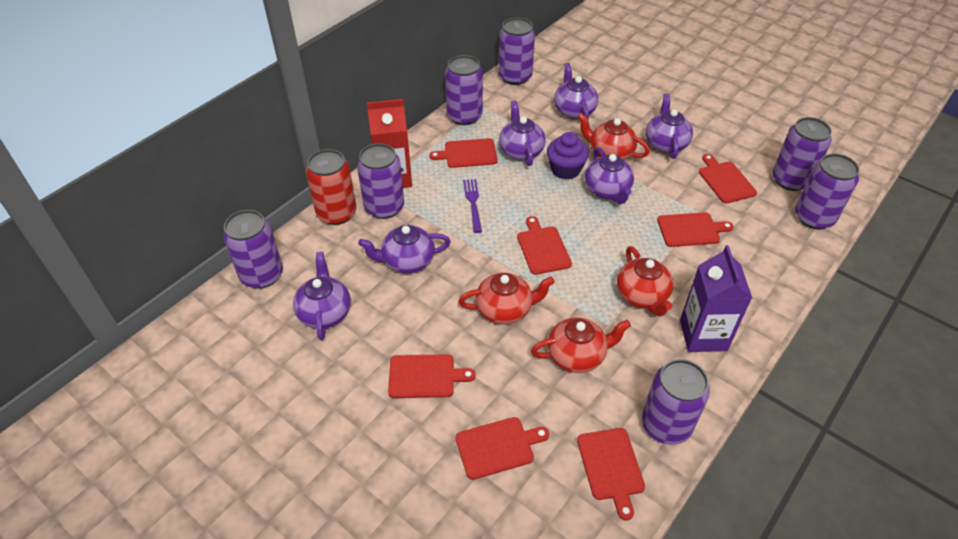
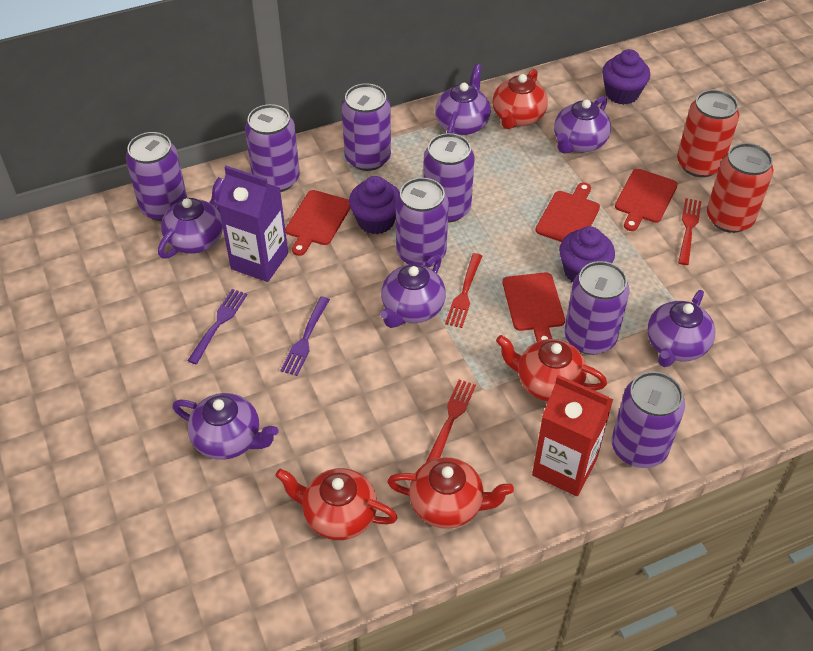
purple cupcake: [547,132,589,180] = 1 -> [349,176,400,234] [559,226,615,282] [602,49,650,105] = 3
purple fork: [463,179,482,233] = 1 -> [187,289,247,364] [280,297,330,376] = 2
red can: [306,149,356,225] = 1 -> [677,90,739,177] [707,143,774,233] = 2
red cutting board: [388,354,476,398] [429,138,498,168] [455,417,549,480] [517,216,572,275] [577,428,645,521] [657,212,734,247] [699,154,757,204] = 7 -> [285,190,350,256] [503,272,565,342] [535,182,600,242] [615,169,678,231] = 4
red fork: none = 0 -> [426,380,476,463] [445,253,482,328] [678,198,702,265] = 3

